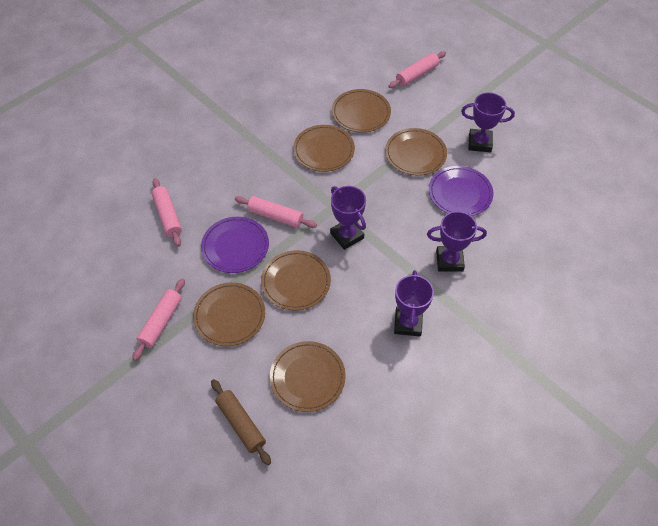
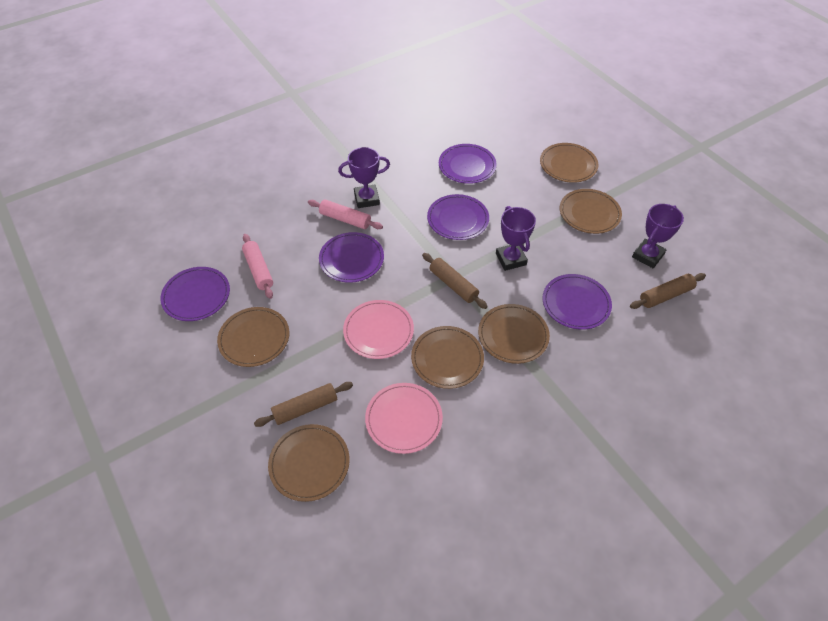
brown rolling pin: [211,379,271,465] = 1 -> [254,382,353,427] [422,253,488,309] [630,273,706,309] = 3
pink plate: none = 0 -> [343,300,414,359] [365,383,443,454] = 2
pink rolling pin: [132,278,185,361] [152,178,182,247] [235,196,317,228] [388,51,446,88] = 4 -> [242,234,273,299] [308,199,383,229] = 2
purple plate: [201,217,269,273] [429,166,493,216] = 2 -> [160,267,230,321] [319,232,384,283] [427,194,489,240] [439,144,497,184] [543,274,612,330] = 5
purple trophy: [330,186,366,250] [394,270,434,336] [427,211,487,272] [461,92,515,152] = 4 -> [338,147,390,208] [496,206,536,271] [632,204,684,268] = 3

